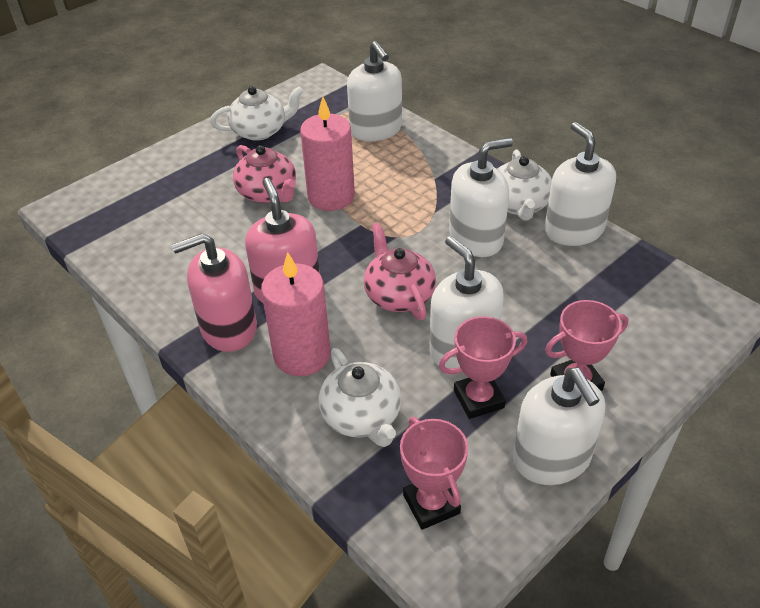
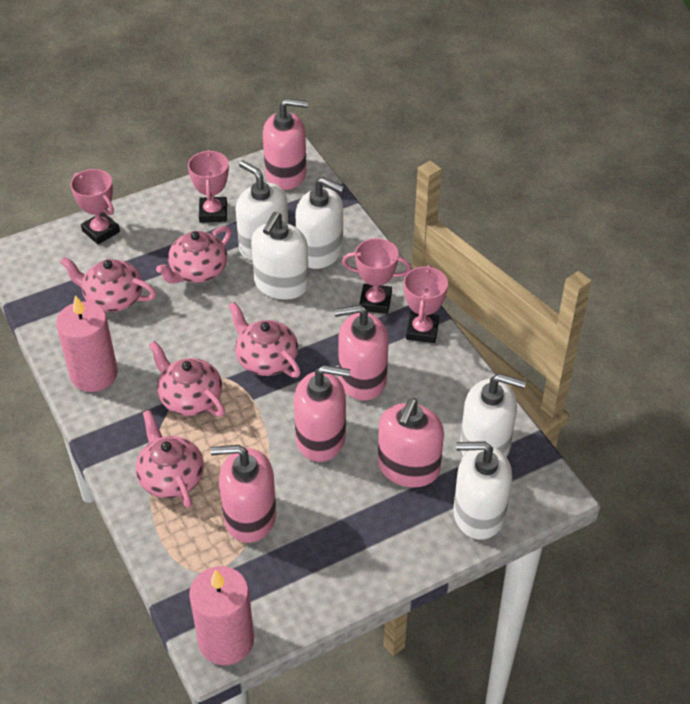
pink soap dispenser: [172,233,257,352] [245,178,320,303] = 2 -> [210,445,276,543] [263,98,308,190] [294,365,350,462] [334,305,389,401] [378,398,444,487] = 5
pink teapot: [233,145,296,203] [364,223,436,320] = 2 -> [60,257,156,312] [136,410,204,508] [149,341,225,417] [156,226,231,283] [229,302,301,378] = 5
pink trophy: [400,417,468,530] [439,316,527,419] [545,300,629,391] = 3 -> [70,169,120,244] [188,150,229,223] [342,238,411,314] [404,265,448,343] = 4
white teapot: [210,86,304,141] [318,348,401,447] [497,150,552,221] = 3 -> none = 0

